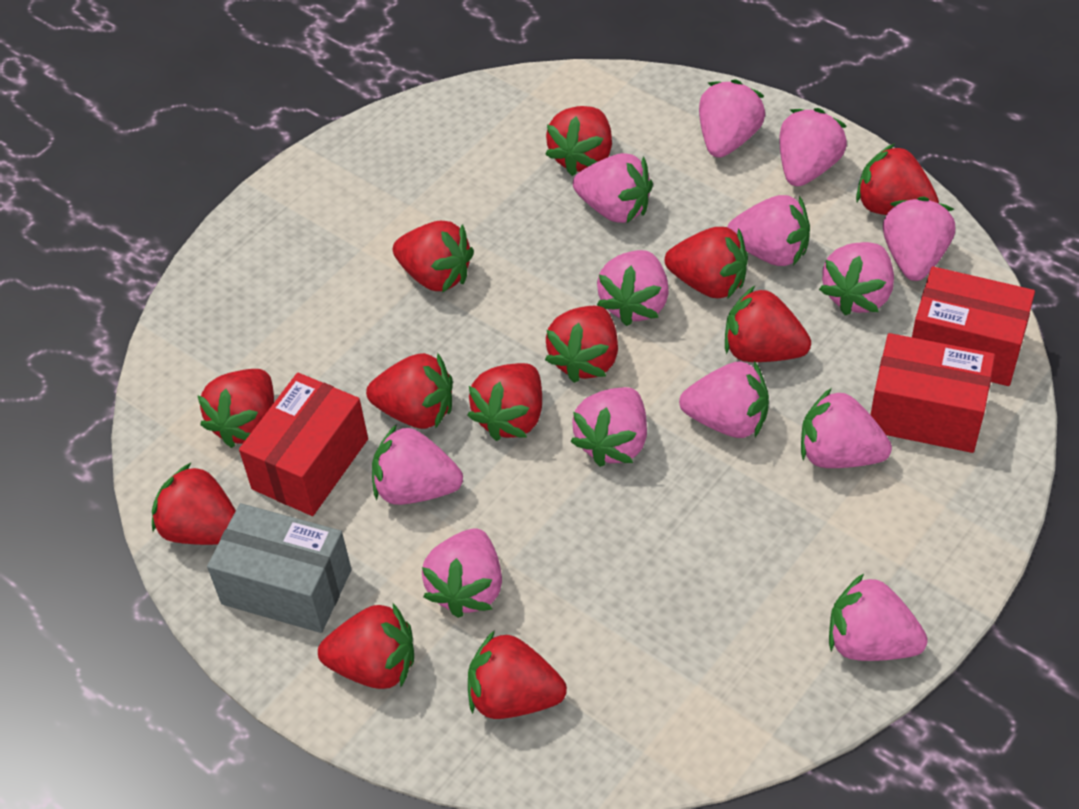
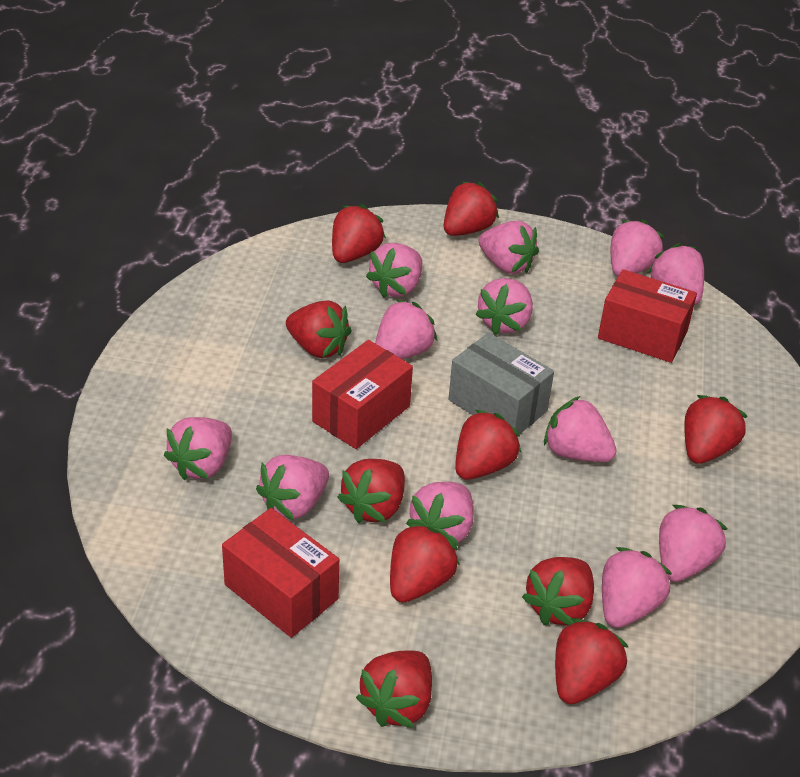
pink strawberry: [372,424,463,505] [422,528,502,618] [571,387,647,467] [573,153,653,224] [597,250,669,326] [679,361,769,438] [699,79,765,158] [727,195,810,266] [779,108,847,187] [801,388,892,468] [819,242,894,315] [829,574,928,661] [883,197,955,281] = 13 -> [164,417,232,480] [256,455,329,520] [366,243,422,298] [375,300,437,359] [407,482,474,546] [475,278,533,335] [478,221,539,274] [544,396,617,462] [602,547,672,628] [611,219,664,276] [648,243,704,305] [659,505,727,582] = 12
red strawberry: [152,462,236,545] [197,369,274,448] [318,603,414,689] [366,353,453,429] [393,220,474,293] [467,363,542,441] [468,630,567,719] [545,106,612,176] [545,306,618,383] [665,227,748,299] [725,286,811,362] [856,143,939,215] = 12 -> [286,300,352,358] [332,204,386,263] [337,459,405,523] [356,651,432,728] [390,523,460,603] [444,182,499,236] [455,410,521,480] [522,557,594,625] [555,618,628,704] [684,395,748,464] = 10

